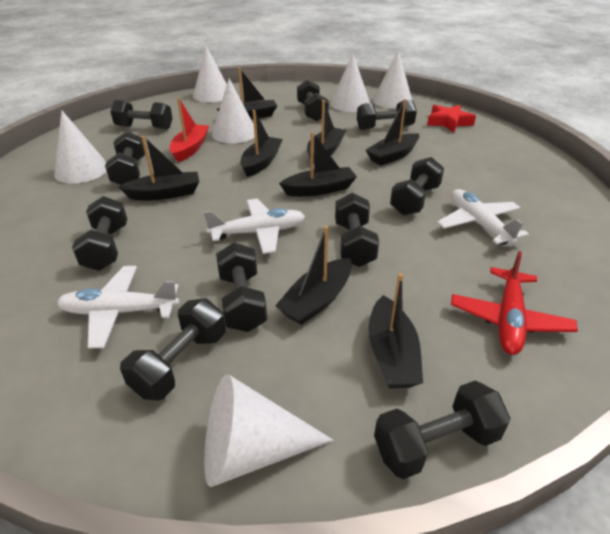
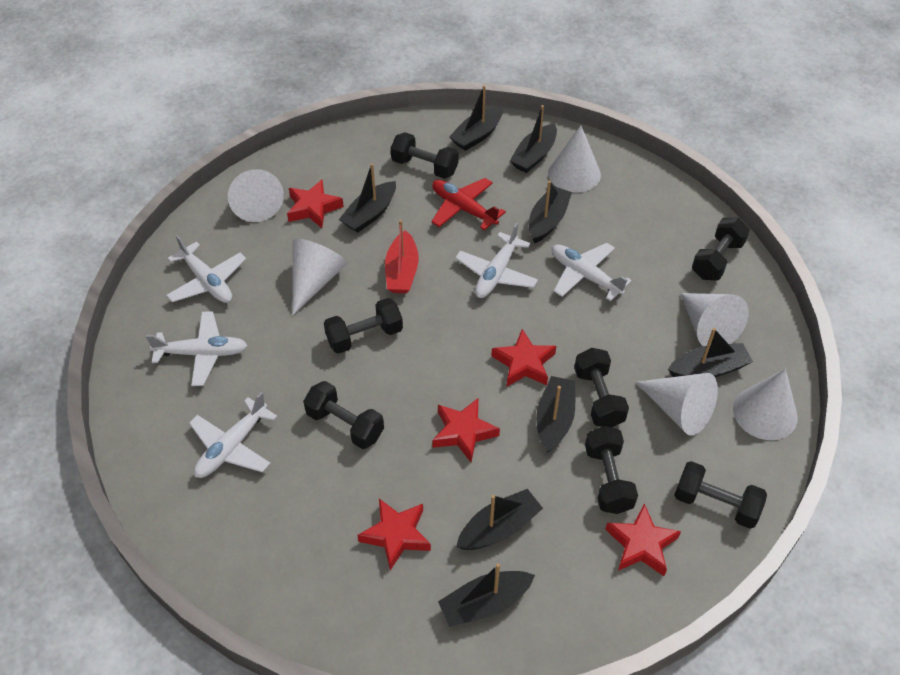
black dumbbell: [72,196,127,271] [105,131,145,185] [110,100,172,129] [120,299,225,401] [216,243,267,332] [297,79,329,122] [335,192,379,267] [357,100,417,130] [374,381,511,479] [390,157,444,216] = 10 -> [303,381,384,449] [324,298,403,354] [391,132,458,179] [574,348,629,428] [585,426,638,514] [674,461,767,529] [692,218,750,280] = 7
red star: [427,105,476,132] = 1 -> [287,180,344,228] [358,499,431,570] [432,398,500,462] [491,329,556,386] [605,503,681,576] = 5
white plane: [57,266,179,348] [204,199,305,254] [437,189,529,245] = 3 -> [146,311,248,386] [166,235,246,303] [189,392,277,478] [455,223,538,298] [552,243,632,301] = 5

